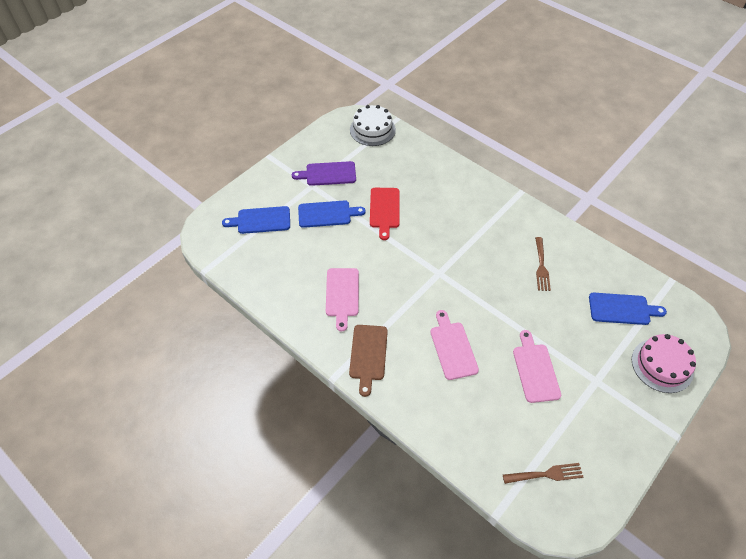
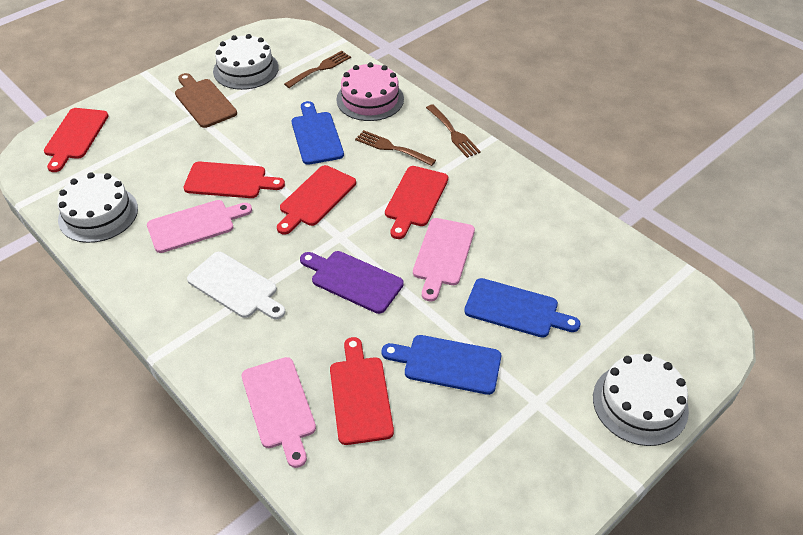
brown fork: [503,463,583,484] [535,237,551,291] = 2 -> [284,51,351,88] [355,130,436,166] [426,104,481,158] = 3
red cutting board: [370,188,400,240] = 1 -> [44,108,109,172] [184,162,285,198] [277,165,356,234] [330,337,394,445] [385,166,448,239] = 5
white cake: [350,105,396,146] = 1 -> [57,172,138,243] [213,34,279,90] [593,354,689,446] = 3
white cutting board: none = 0 -> [187,252,286,319] = 1

